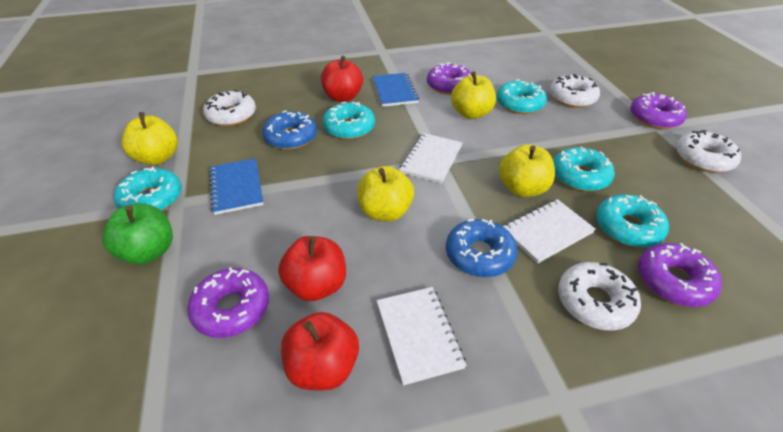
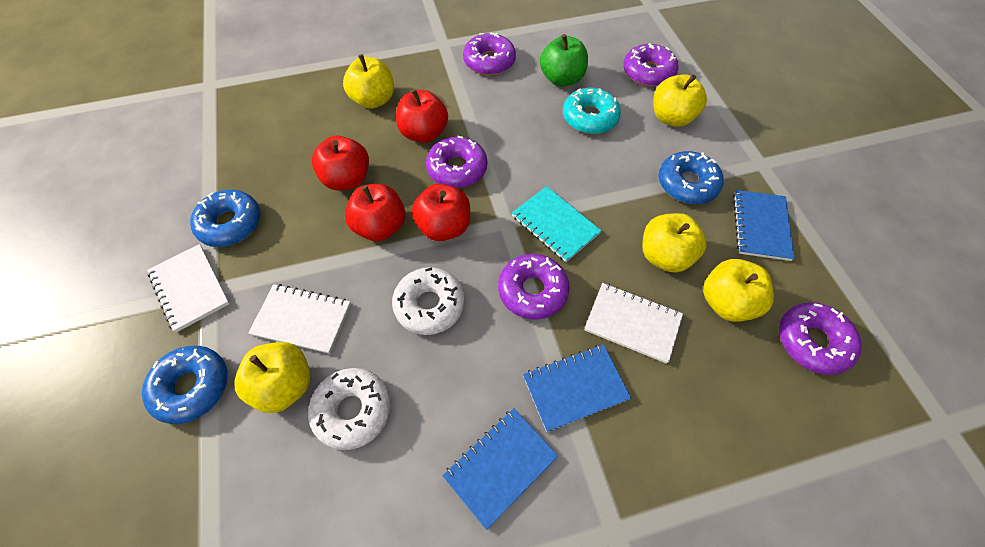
blue donut: [262,110,317,150] [446,219,518,277] = 2 -> [142,346,228,424] [190,190,260,247] [658,151,723,204] = 3
blue notebook: [209,158,264,215] [372,73,419,107] = 2 -> [442,408,558,530] [523,345,631,432] [733,190,795,261] = 3
purple donut: [187,267,269,338] [427,63,471,95] [630,92,687,129] [638,243,722,307] = 4 -> [426,136,487,188] [463,32,516,75] [498,254,570,319] [623,43,679,87] [779,303,862,375] = 5
red apple: [278,236,346,301] [281,312,359,390] [321,56,363,102] = 3 -> [312,135,369,191] [345,184,405,241] [396,89,448,143] [412,184,470,241] = 4
turquoise donut: [114,167,182,211] [323,102,375,139] [496,79,547,114] [553,147,615,191] [596,194,669,247] = 5 -> [563,88,621,134] = 1
turquoise notebook: none = 0 -> [512,186,602,262] = 1
white donut: [203,90,256,126] [549,74,600,108] [558,262,641,331] [676,130,741,173] = 4 -> [308,368,391,450] [392,267,465,335] = 2
yellow apple: [121,112,178,165] [357,166,414,222] [451,71,496,119] [499,144,555,197] = 4 -> [234,342,311,413] [343,54,394,109] [642,213,707,273] [653,74,707,127] [703,259,774,322] = 5

